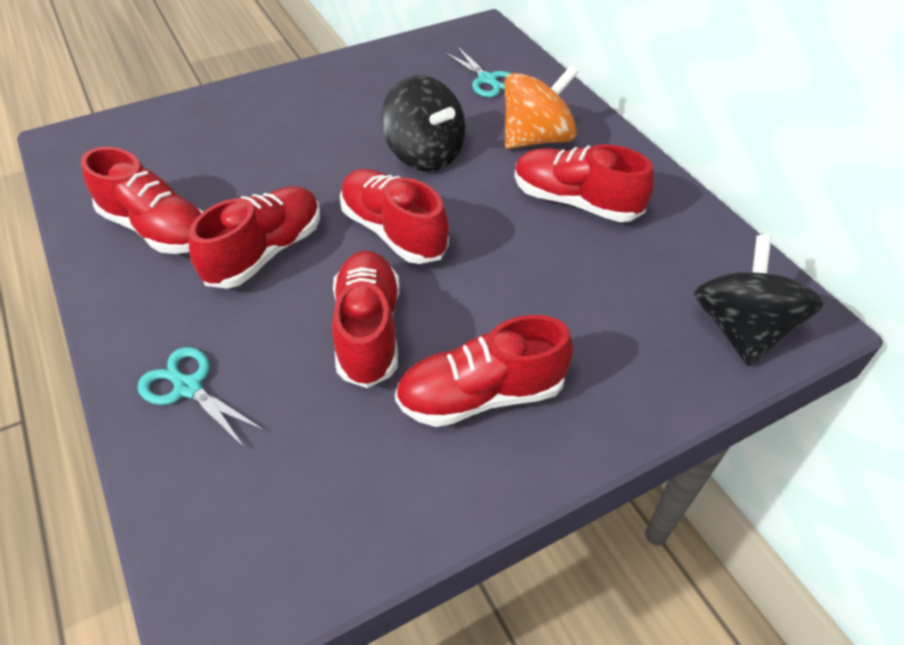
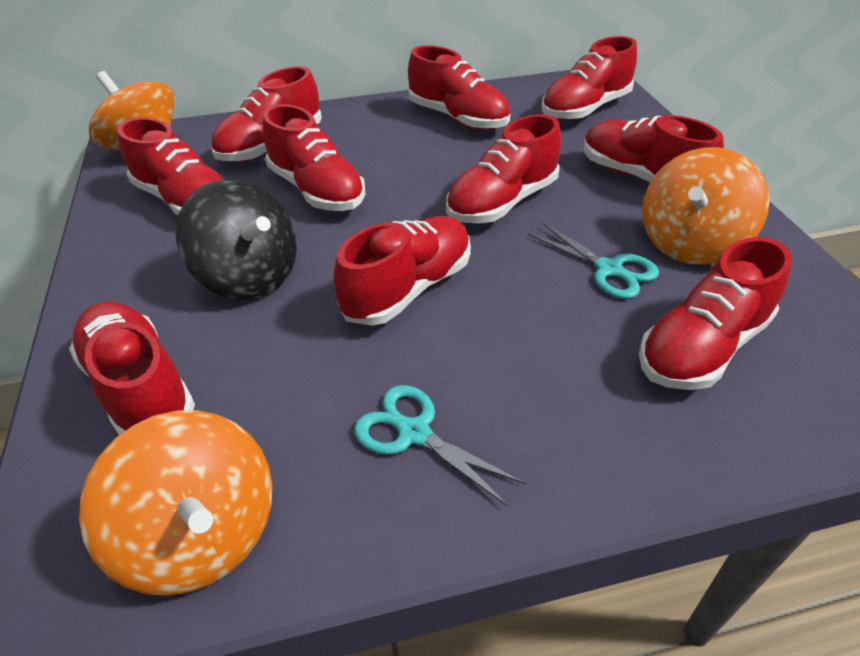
black spinning top: [381,75,465,172] [694,235,824,366] = 2 -> [176,179,297,300] = 1
orange spinning top: [505,65,579,149] = 1 -> [79,410,272,596] [88,71,175,150] [642,147,770,265] = 3
red shoe: [81,147,204,254] [189,186,320,289] [332,250,399,388] [340,169,449,264] [395,315,573,427] [514,144,654,222] = 6 -> [69,302,195,435] [118,117,224,215] [211,66,322,162] [263,104,365,211] [334,216,471,326] [408,45,510,130] [446,114,561,224] [542,36,637,121] [584,115,724,182] [639,237,792,390] = 10

